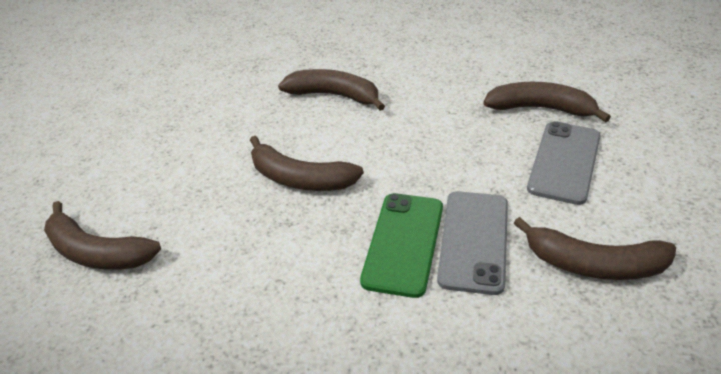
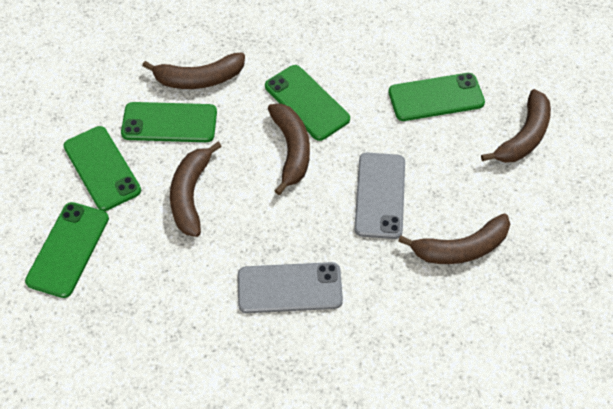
green phone: [360,193,443,298] = 1 -> [25,202,109,298] [63,126,141,211] [121,102,217,142] [265,65,350,141] [388,73,485,121] = 5

